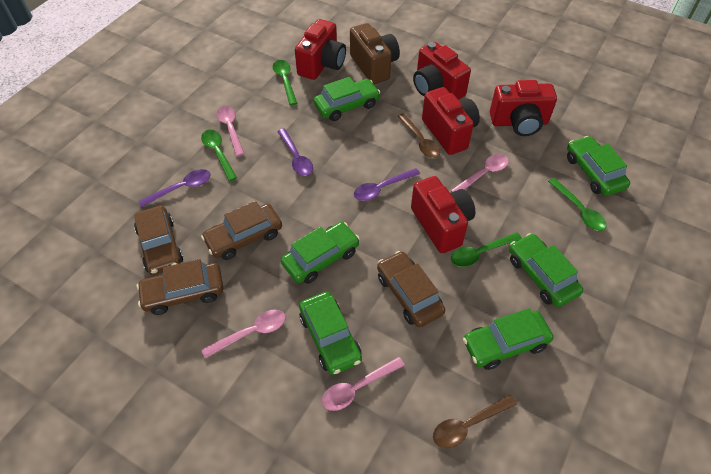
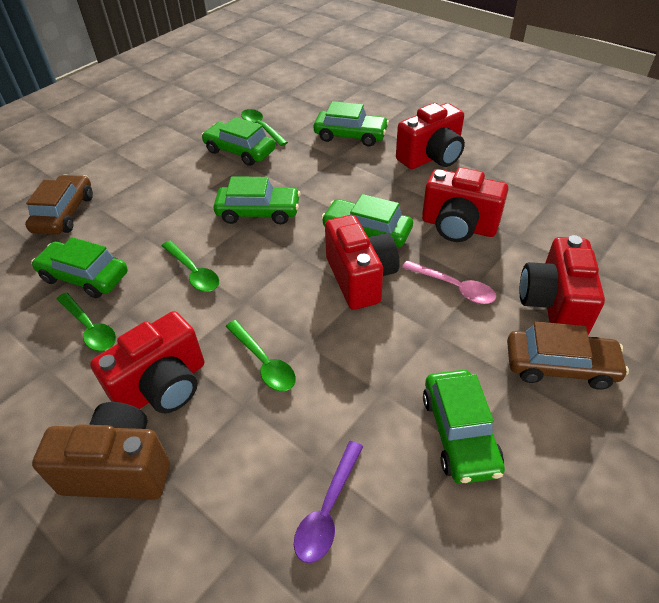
brown car: [134,205,183,275] [137,259,223,315] [201,201,282,260] [377,251,445,327] = 4 -> [25,174,93,235] [507,322,629,390] = 2
brown spoon: [397,113,441,158] [433,394,517,448] = 2 -> none = 0
pink spoon: [201,310,286,358] [216,106,244,156] [322,357,405,411] [451,154,509,192] = 4 -> [402,260,496,304] = 1
purple spoon: [139,169,211,207] [277,129,313,176] [354,168,420,201] = 3 -> [294,441,363,563] = 1

